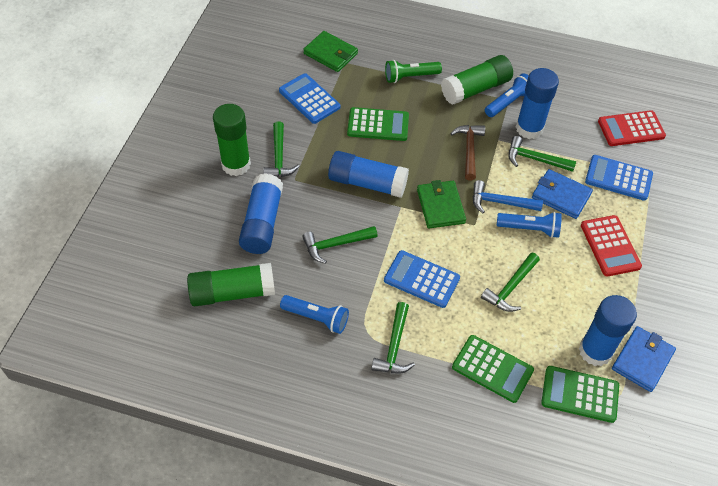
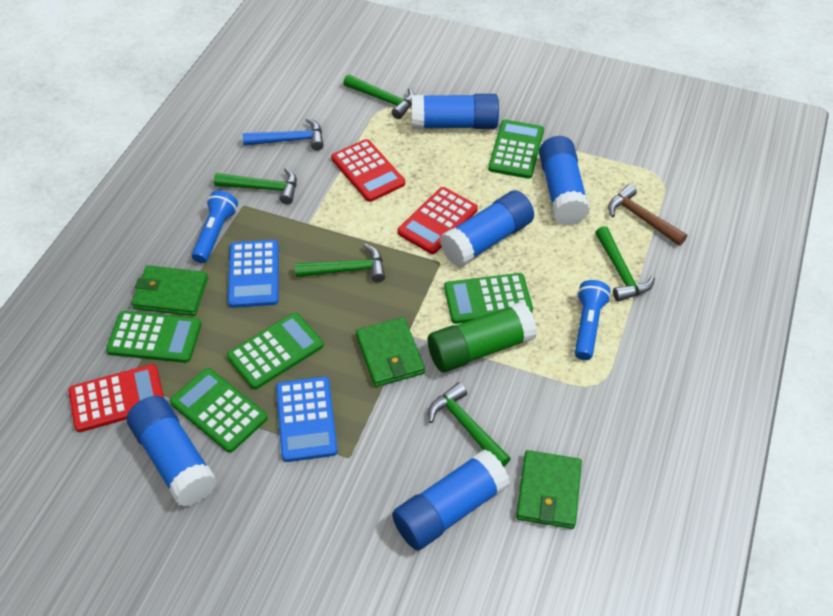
blue calculator: [279,73,340,124] [384,250,460,308] [585,155,653,201] = 3 -> [228,240,278,308] [276,377,338,462] = 2
blue flashlight: [280,295,349,334] [485,73,529,117] [497,212,562,238] = 3 -> [192,190,238,263] [575,280,611,360] = 2
blue glue stick: [239,173,283,254] [328,151,409,198] [516,68,559,139] [579,295,637,366] = 4 -> [127,396,217,507] [392,449,510,550] [412,94,499,129] [440,190,534,267] [539,136,590,225] = 5
blue wallet: [532,169,593,219] [612,326,676,392] = 2 -> none = 0
green calculator: [347,107,409,141] [452,335,534,403] [541,366,619,423] = 3 -> [106,311,201,363] [170,368,268,453] [227,312,324,389] [444,273,533,324] [488,120,544,179] = 5
green flashlight: [385,60,442,83] = 1 -> none = 0
green glue stick: [187,263,275,306] [213,104,251,176] [441,55,513,105] = 3 -> [428,302,537,373] = 1
green wallet: [303,31,358,72] [417,180,466,228] = 2 -> [132,265,208,316] [356,317,425,387] [516,450,582,529] = 3
red calculator: [581,215,642,277] [598,110,666,146] = 2 -> [69,364,164,432] [331,139,405,202] [397,187,478,254] = 3

